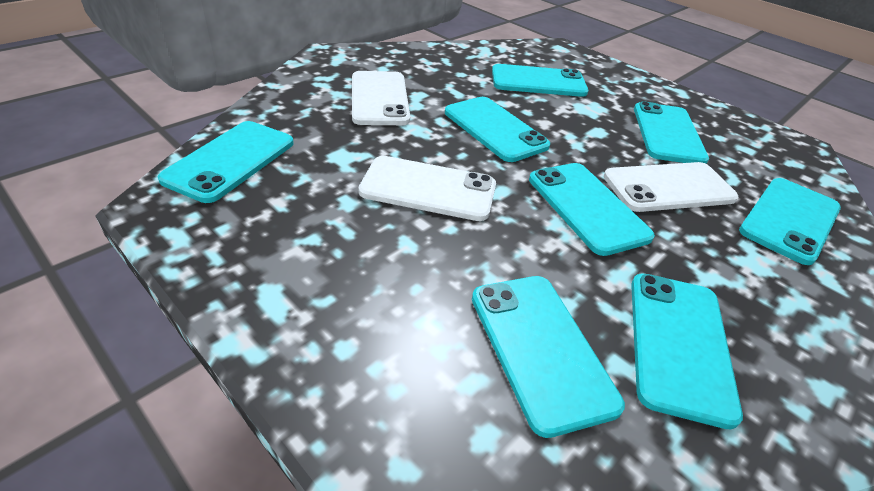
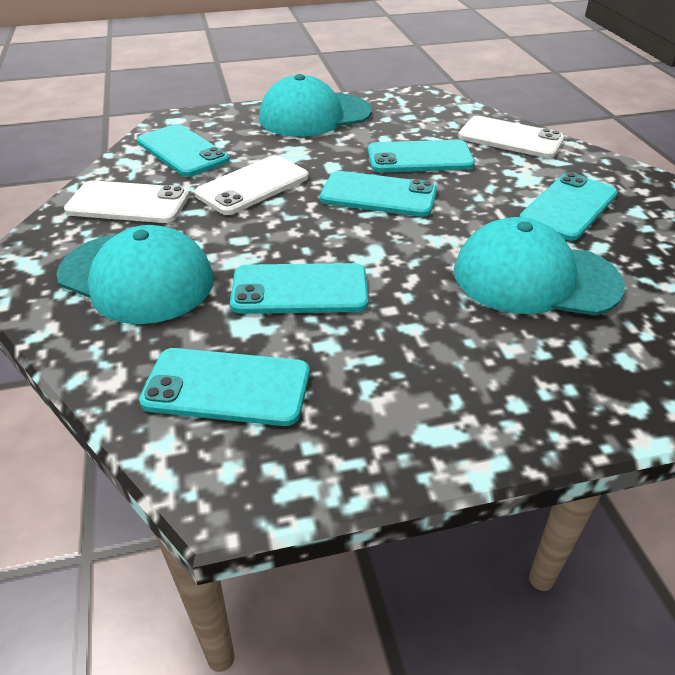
turquoise cap: none = 0 -> [57,225,214,324] [259,74,372,137] [454,217,625,316] = 3
turquoise phone: [158,121,294,203] [445,97,550,162] [472,276,625,438] [492,64,589,97] [529,163,655,256] [631,274,743,430] [634,101,709,164] [739,178,841,265] = 8 -> [137,124,229,177] [139,348,310,426] [230,263,368,314] [320,171,437,217] [368,140,475,172] [520,172,618,241] = 6

